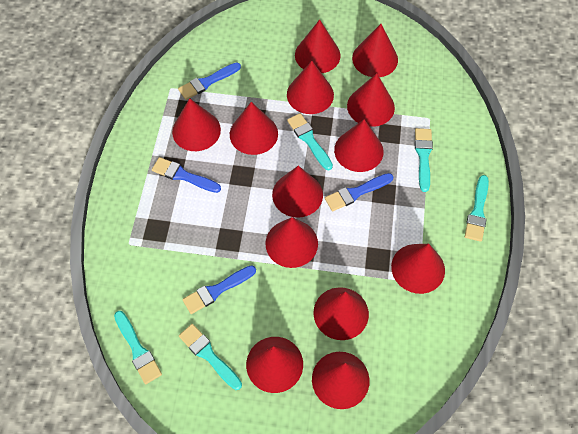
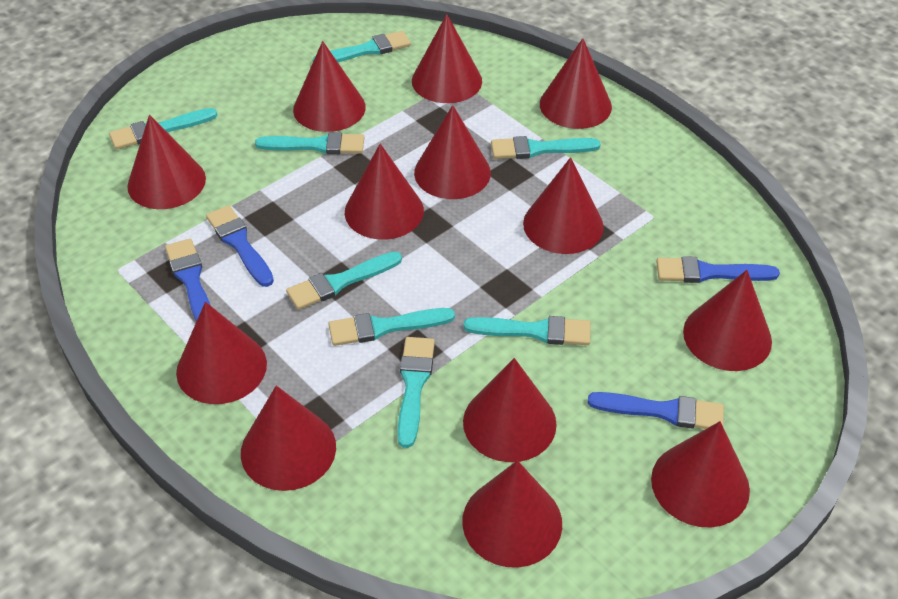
turquoise brush: [114,311,162,384] [179,324,242,390] [287,113,333,170] [415,128,433,192] [465,175,489,242] = 5 -> [109,108,217,150] [255,132,364,154] [286,251,402,310] [313,31,411,62] [328,308,455,346] [397,337,435,448] [464,316,591,345] [491,136,601,159] = 8

